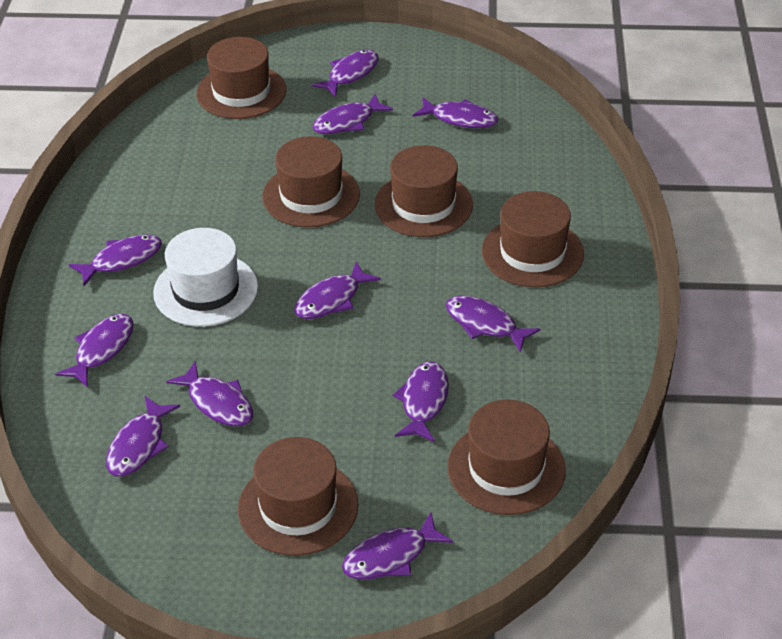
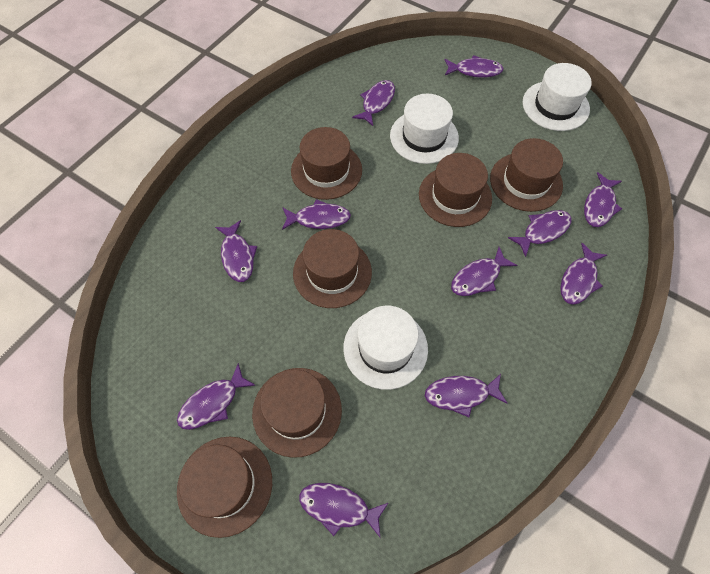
white hat: [153,228,258,327] = 1 -> [343,306,428,390] [390,94,459,164] [523,63,592,131] = 3

